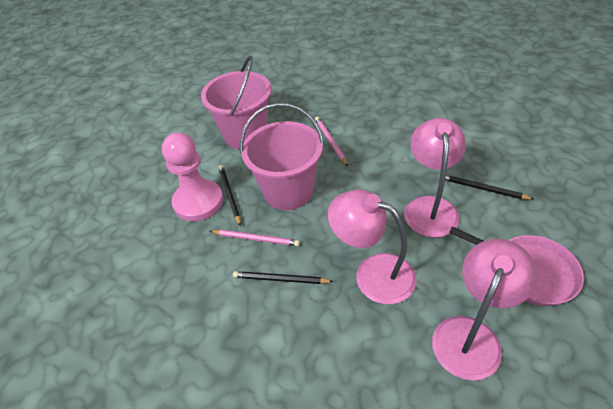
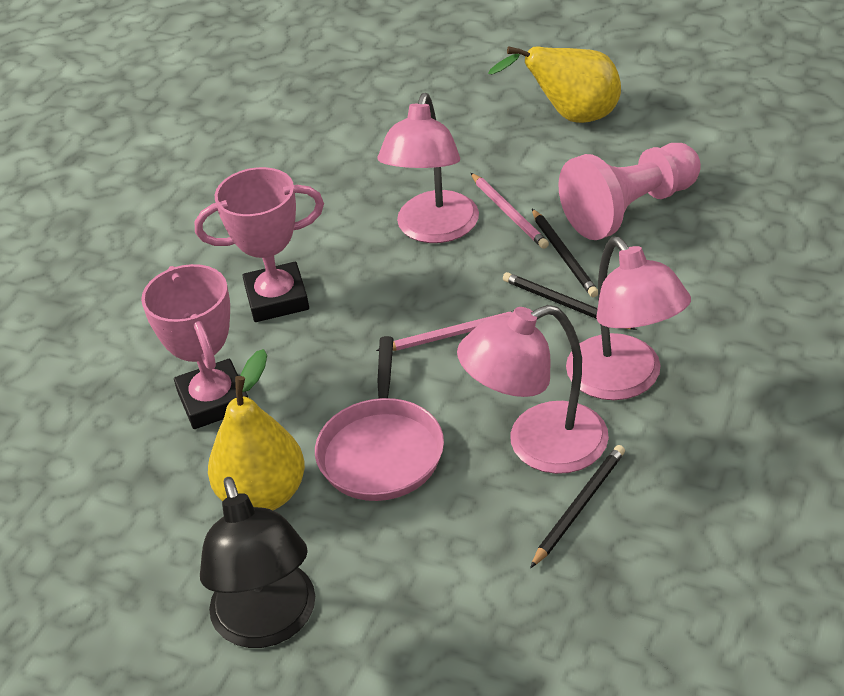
black lamp: none = 0 -> [200,477,315,648] = 1
pink bucket: [201,56,271,149] [240,103,324,210] = 2 -> none = 0
pink trophy: none = 0 -> [141,264,248,429] [194,167,324,322] = 2
yellow pear: none = 0 -> [208,349,305,510] [488,46,621,123] = 2

